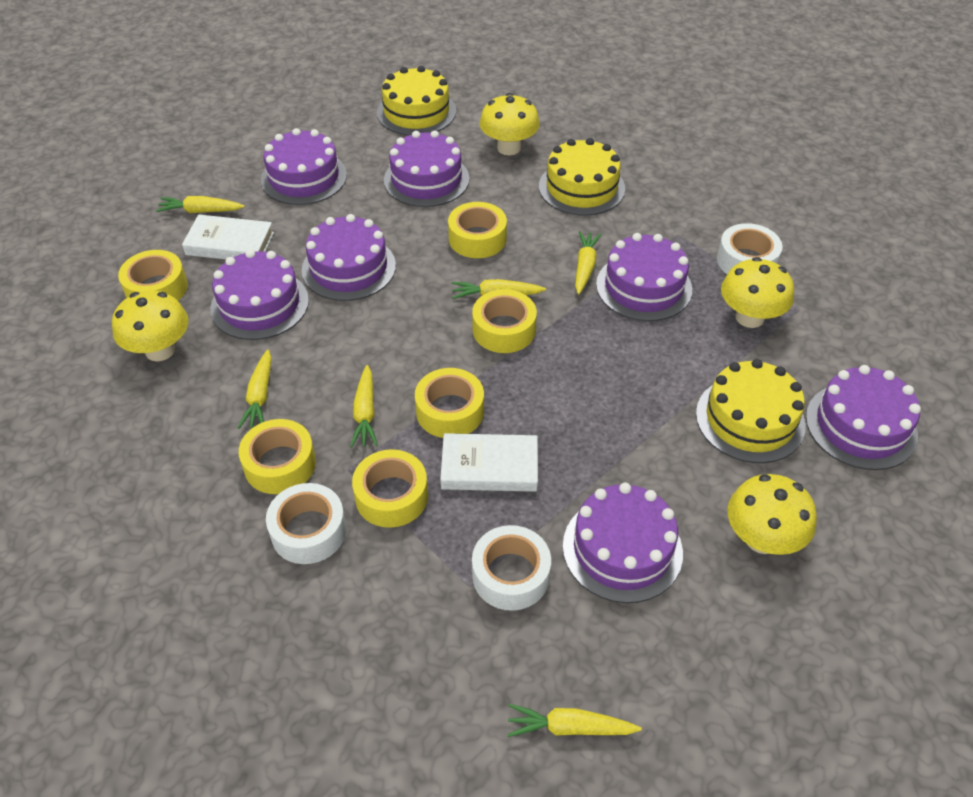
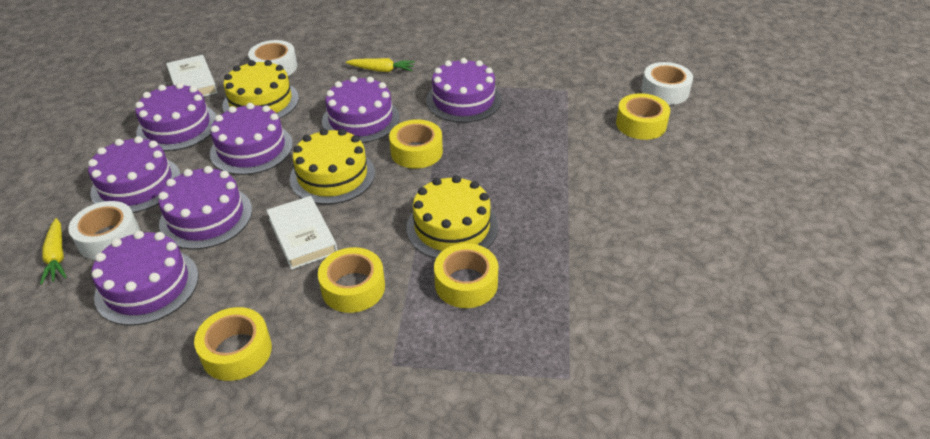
yellow carrot: [156,196,245,213] [238,349,271,429] [350,365,378,447] [452,279,546,299] [507,704,642,737] [575,231,602,294] = 6 -> [40,218,67,285] [346,58,415,72] = 2
yellow mushroom: [112,291,189,361] [480,93,540,155] [721,257,794,328] [727,474,817,555] = 4 -> none = 0
yellow tape: [118,250,188,301] [239,419,316,494] [352,449,428,528] [415,368,484,438] [448,202,507,258] [472,289,537,353] = 6 -> [194,307,272,381] [318,247,385,313] [389,119,443,169] [434,243,498,308] [616,93,670,140] = 5

